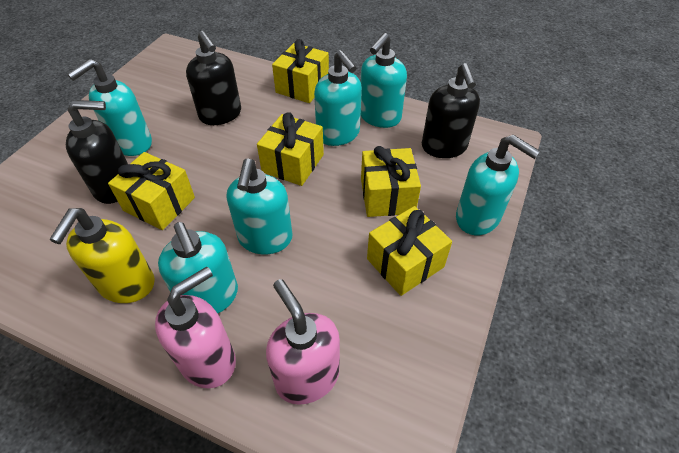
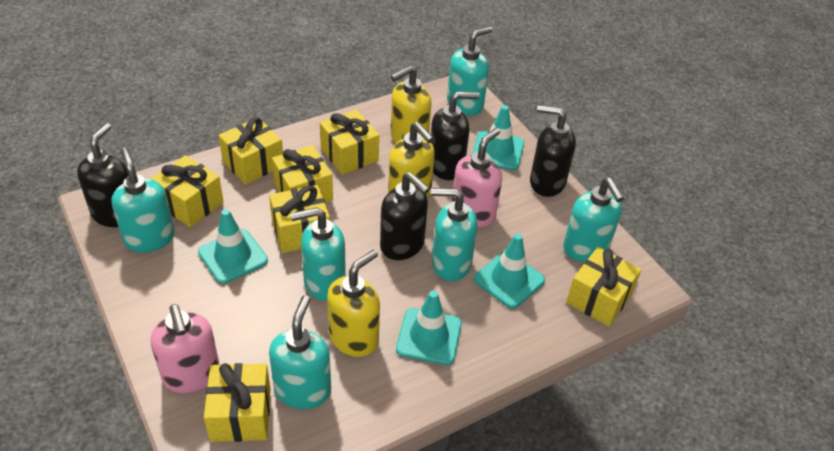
black soap dispenser: [66,100,128,204] [186,31,241,125] [422,63,480,158] = 3 -> [77,123,128,227] [380,172,430,260] [431,91,480,180] [530,105,576,197] = 4
turquoise traffic cone: none = 0 -> [198,209,268,284] [396,290,462,365] [472,105,524,170] [474,234,545,308] = 4
yellow gift: [108,152,195,230] [257,112,324,186] [272,39,329,103] [361,146,421,217] [367,206,452,296] = 5 -> [151,155,224,227] [204,363,270,442] [218,117,283,185] [269,185,330,253] [272,145,333,203] [320,109,379,175] [566,247,641,327] = 7
yellow soap dispenser: [50,208,155,303] = 1 -> [327,250,380,357] [388,122,435,198] [391,65,432,143] = 3

